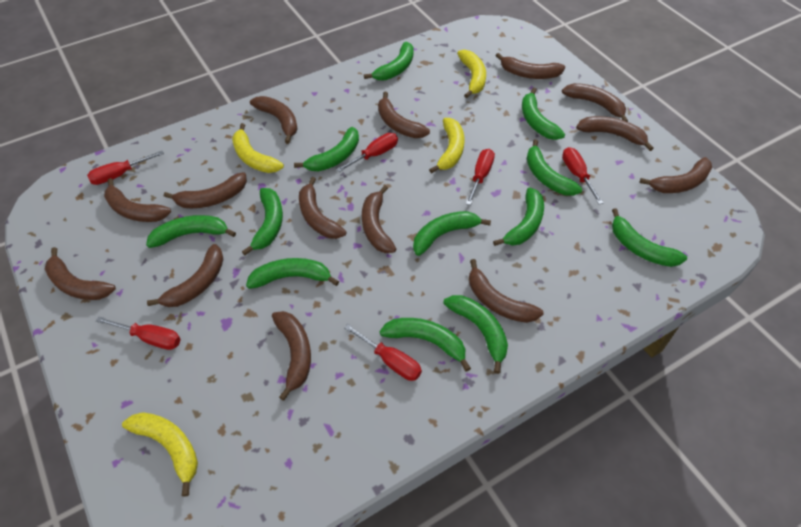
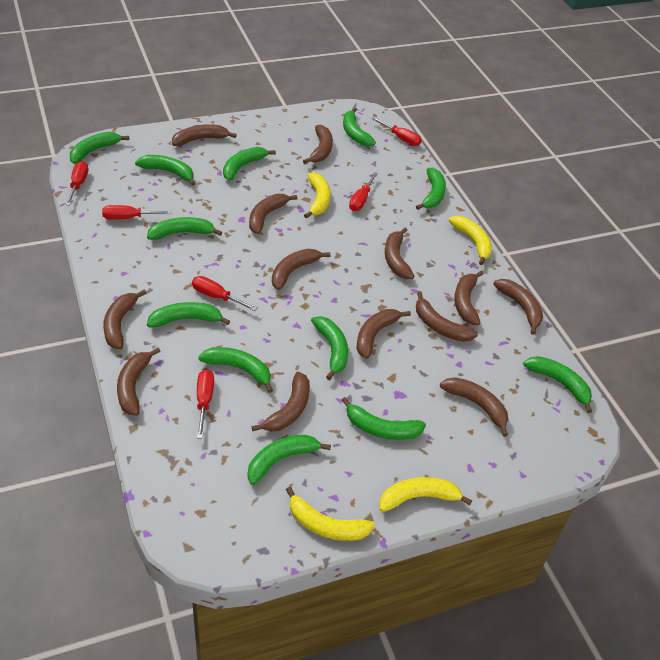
brown banana: [45,247,116,300] [104,178,171,222] [147,244,224,307] [164,172,247,208] [250,96,297,144] [272,311,311,401] [299,177,346,239] [362,185,396,253] [378,92,430,138] [469,259,544,323] [496,53,565,79] [562,83,628,122] [576,116,654,151] [640,157,712,193] = 14 -> [103,289,147,349] [117,347,160,416] [172,124,237,146] [249,194,297,234] [251,372,310,432] [272,249,330,290] [303,125,333,164] [357,309,411,359] [385,228,414,279] [416,291,478,342] [440,377,508,437] [454,271,483,325] [493,279,543,335] = 13

